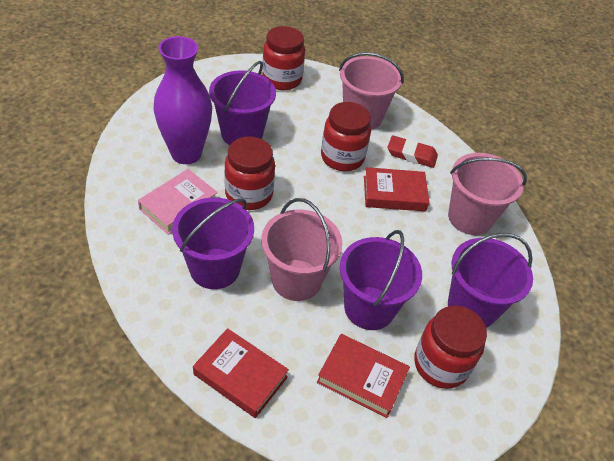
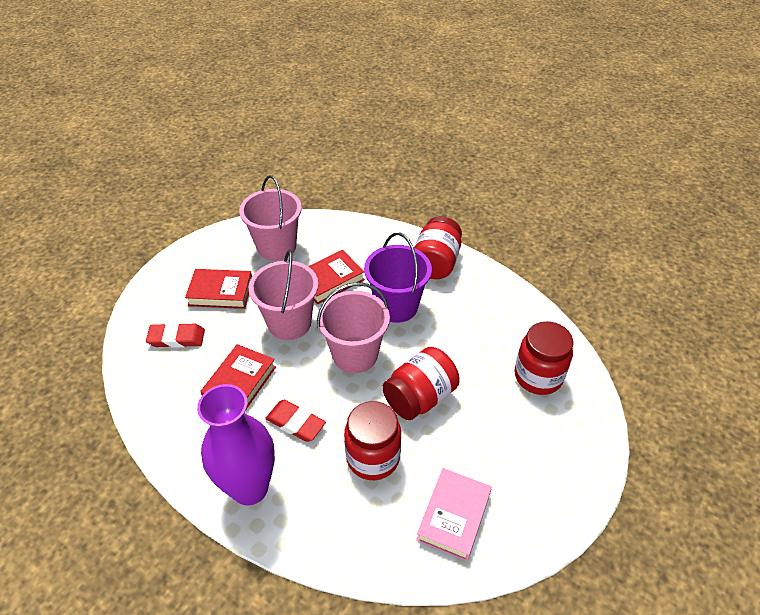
purple bucket: [172,198,254,289] [209,61,276,145] [340,230,422,330] [448,233,533,328] = 4 -> [364,233,432,323] = 1
red eraser: [387,135,438,168] = 1 -> [146,323,205,348] [265,400,326,442] = 2

